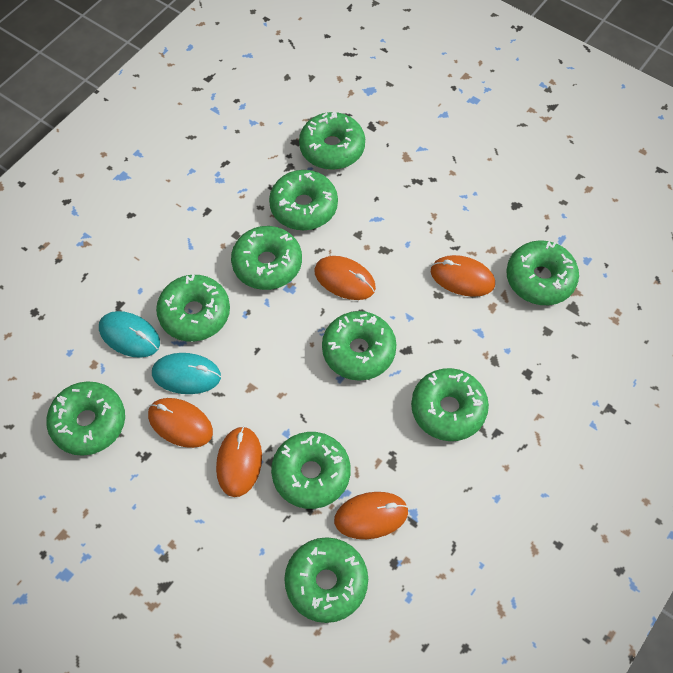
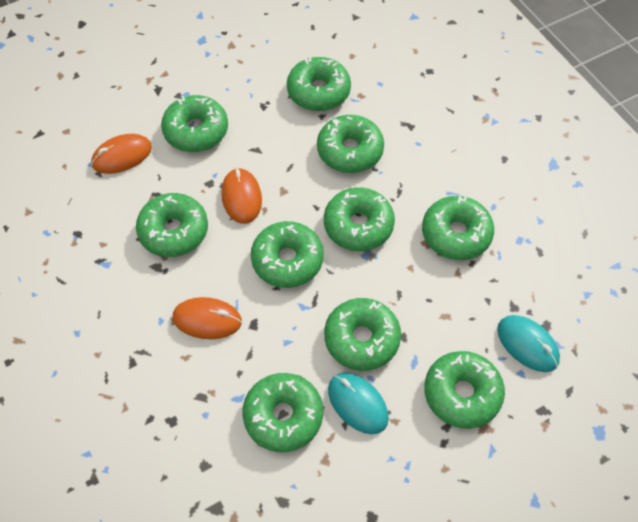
orange mouse: [148,398,213,448] [216,426,262,497] [314,256,376,300] [334,492,409,539] [431,255,495,297] = 5 -> [91,134,152,174] [173,297,242,339] [221,168,262,224] = 3

